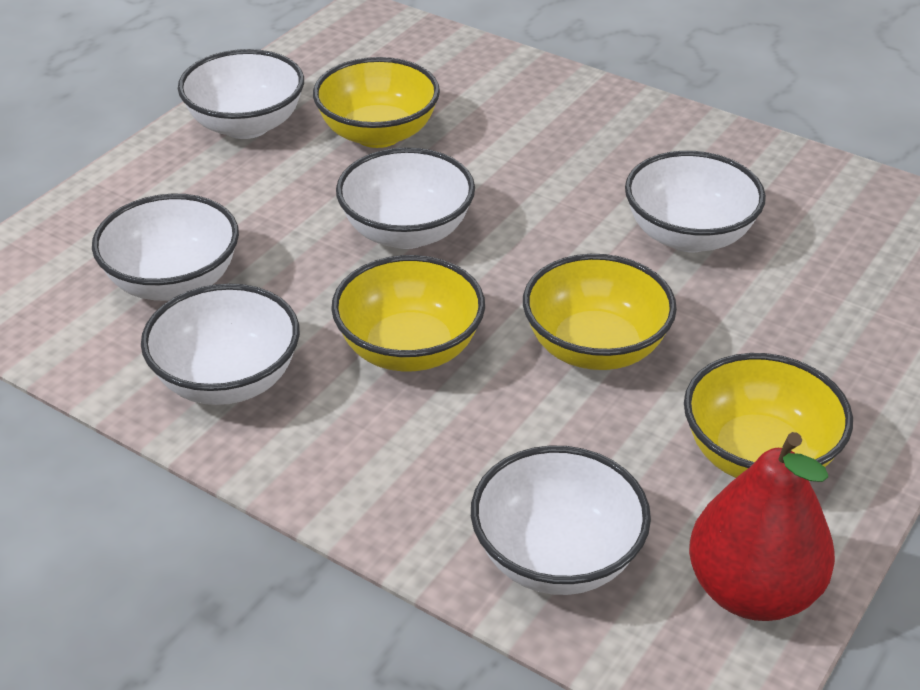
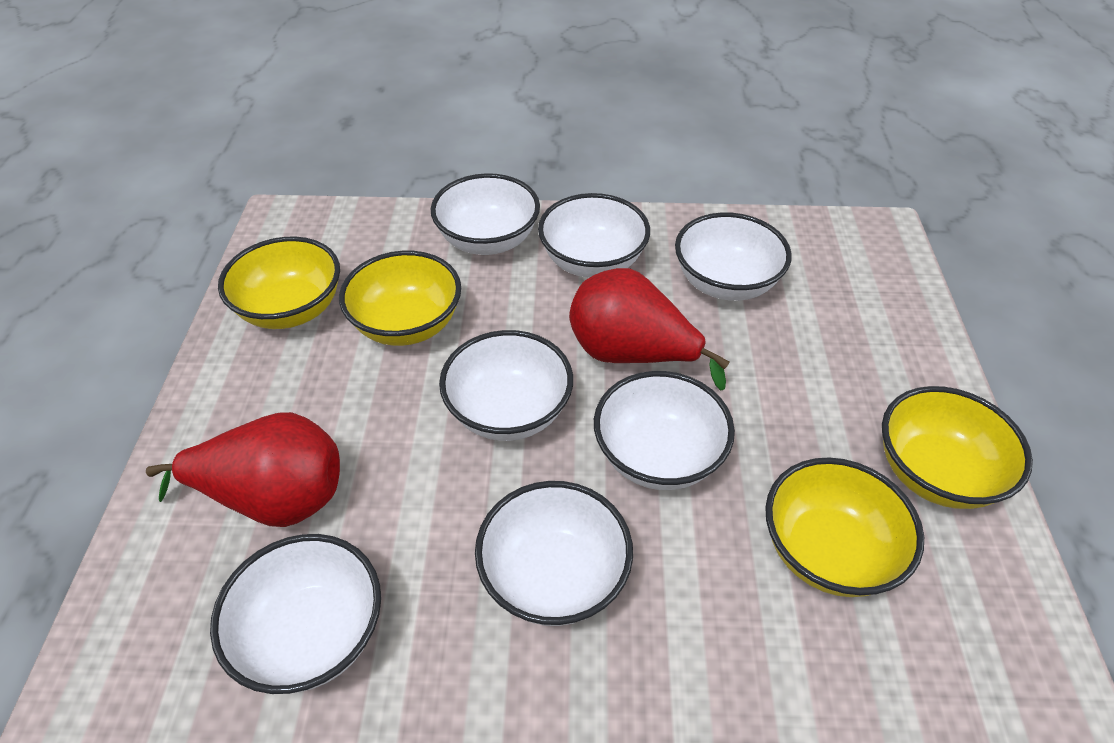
red pear: [689,432,835,621] = 1 -> [146,412,340,527] [569,268,729,390] = 2
white bowl: [92,194,239,301] [141,283,300,405] [178,49,304,139] [336,147,475,249] [471,445,651,595] [625,151,766,252] = 6 -> [210,534,381,694] [431,173,540,255] [439,330,573,441] [475,481,633,626] [538,193,650,278] [594,371,735,490] [675,212,792,301] = 7

